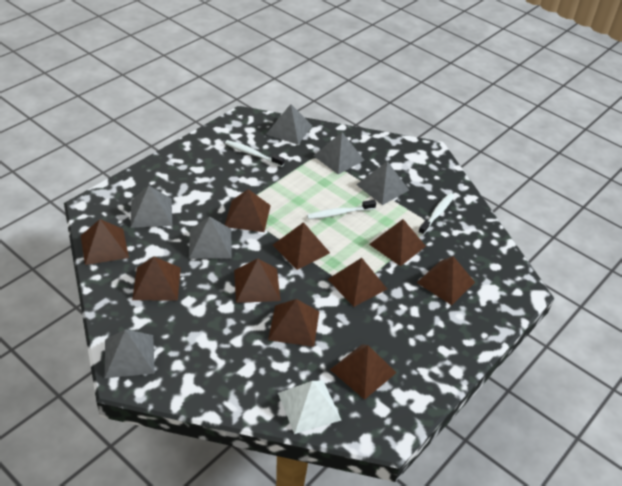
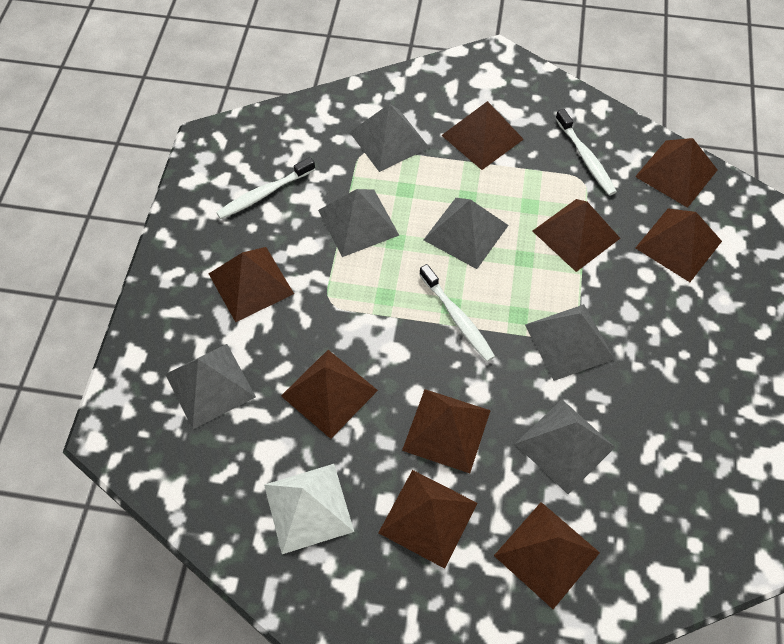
brown pyramid: [81,219,129,265] [132,257,181,300] [225,189,271,232] [234,259,281,303] [268,299,319,347] [273,222,330,270] [328,258,387,307] [330,344,396,400] [369,219,426,266] [417,256,475,305] = 10 -> [209,247,294,322] [281,350,378,439] [378,470,477,569] [402,389,491,473] [441,101,524,170] [494,502,600,609] [533,199,620,272] [635,138,717,208] [636,209,722,282] = 9

